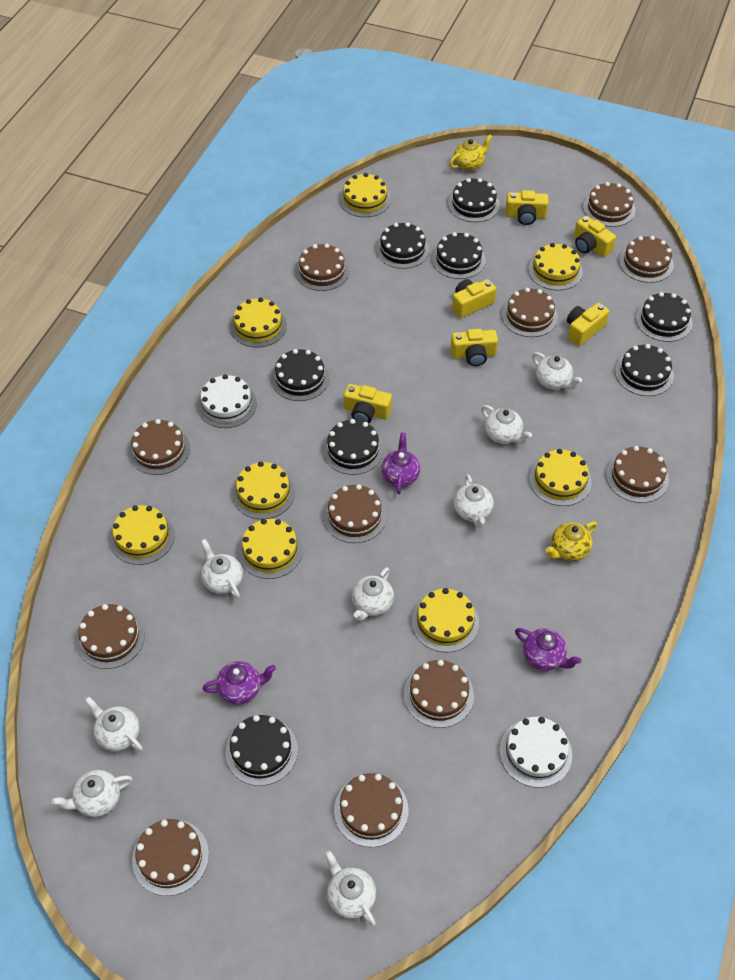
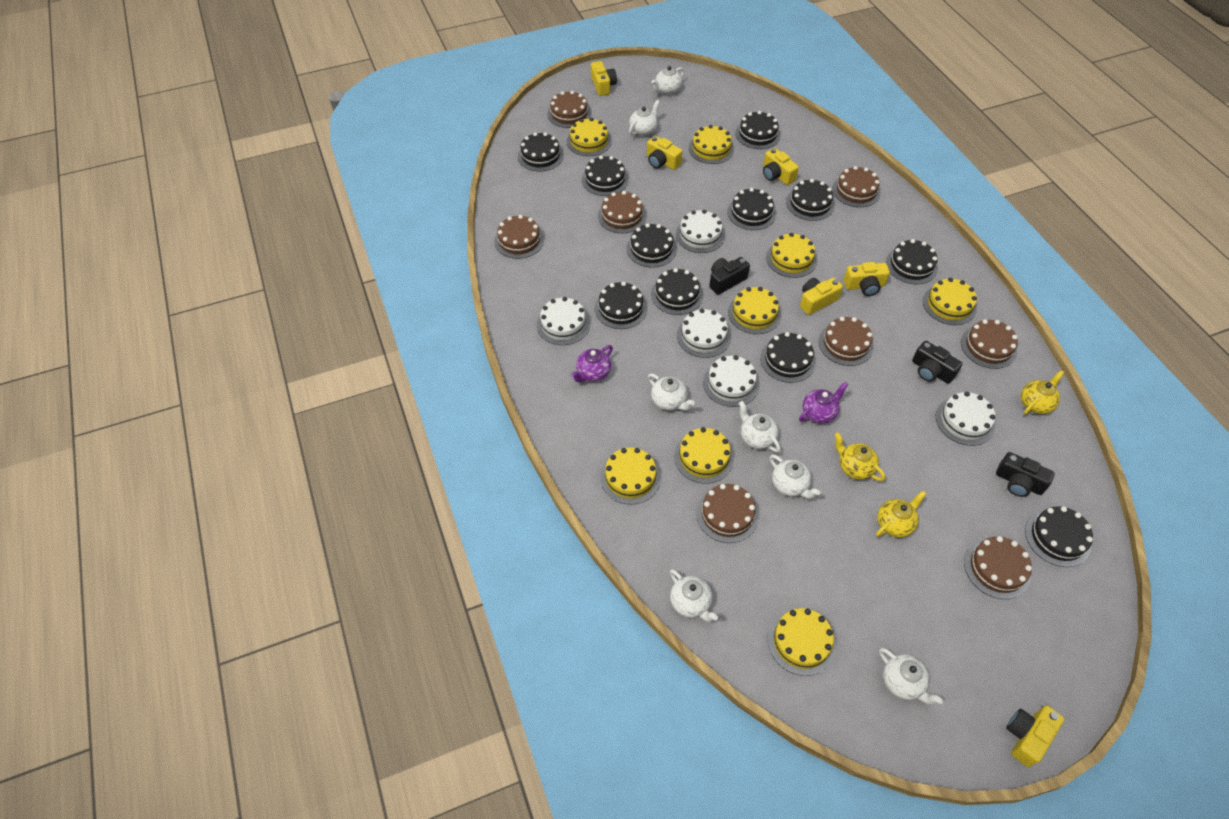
black cake: [225,715,298,786] [271,349,329,401] [323,419,384,475] [376,222,429,269] [432,232,486,279] [448,178,500,222] [615,344,674,396] [636,292,693,342] = 8 -> [518,132,564,171] [582,156,629,196] [595,282,647,329] [627,223,677,268] [651,268,703,315] [727,188,776,230] [735,111,781,149] [760,332,816,383] [786,179,835,221] [886,239,938,284] [1025,506,1093,567] = 11
black camera: none = 0 -> [709,257,750,295] [912,341,962,384] [996,452,1055,497] = 3
brown cake: [76,604,145,669] [129,419,190,475] [132,819,209,896] [295,244,349,291] [323,484,387,543] [334,773,409,847] [404,660,474,728] [502,288,558,337] [583,182,635,227] [606,446,669,503] [619,236,674,283] = 11 -> [494,215,544,259] [547,91,591,128] [598,191,646,233] [696,484,759,543] [819,317,874,366] [832,166,881,207] [961,319,1018,369] [964,536,1032,599] = 8
purple teapot: [203,661,276,705] [381,432,420,494] [515,628,582,671] = 3 -> [571,345,613,382] [799,382,848,423] = 2
white cake: [197,374,257,428] [500,717,572,788] = 2 -> [537,297,590,345] [676,210,725,253] [677,309,731,358] [703,355,759,407] [936,392,996,446] = 5
white teapot: [52,770,132,817] [85,697,143,751] [201,539,243,599] [325,850,376,926] [352,567,394,621] [454,474,494,528] [481,405,532,444] [532,352,582,389] = 8 -> [629,100,660,136] [648,374,695,410] [652,66,684,95] [670,569,718,622] [739,401,781,453] [769,455,820,499] [879,648,943,704] = 7
yellow teapot: [449,134,493,171] [546,522,597,561] = 2 -> [835,432,885,481] [876,491,927,538] [1021,370,1064,415] = 3

